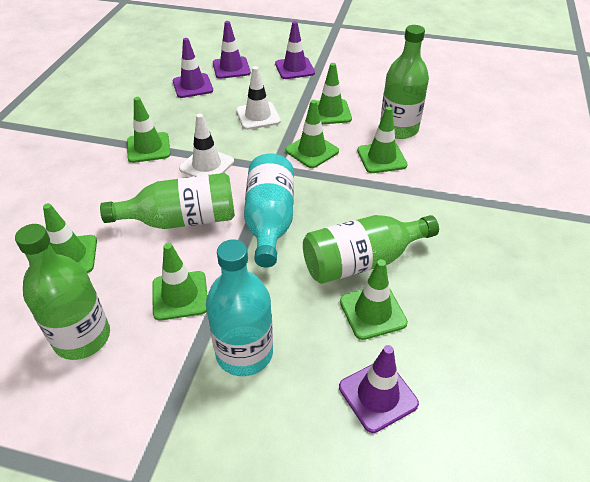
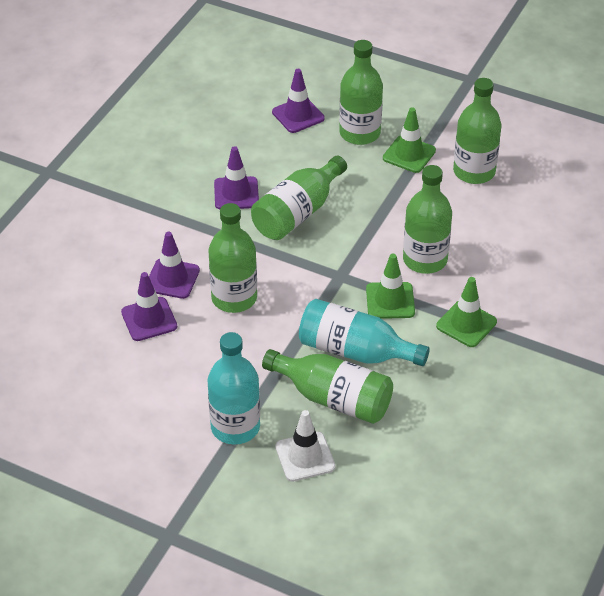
green bottle: [15,224,110,360] [100,173,235,229] [303,215,439,284] [380,25,429,139] = 4 -> [208,203,257,313] [251,156,347,240] [262,349,393,424] [339,40,383,145] [403,165,452,274] [453,78,502,184] = 6
green traffic cone: [43,203,97,273] [127,97,170,163] [152,243,207,321] [285,100,339,168] [317,63,352,124] [340,259,408,340] [357,106,408,173] = 7 -> [366,254,415,319] [383,107,436,173] [436,277,497,347] = 3
white traffic cone: [179,114,234,177] [236,66,281,130] = 2 -> [275,410,335,482] = 1

